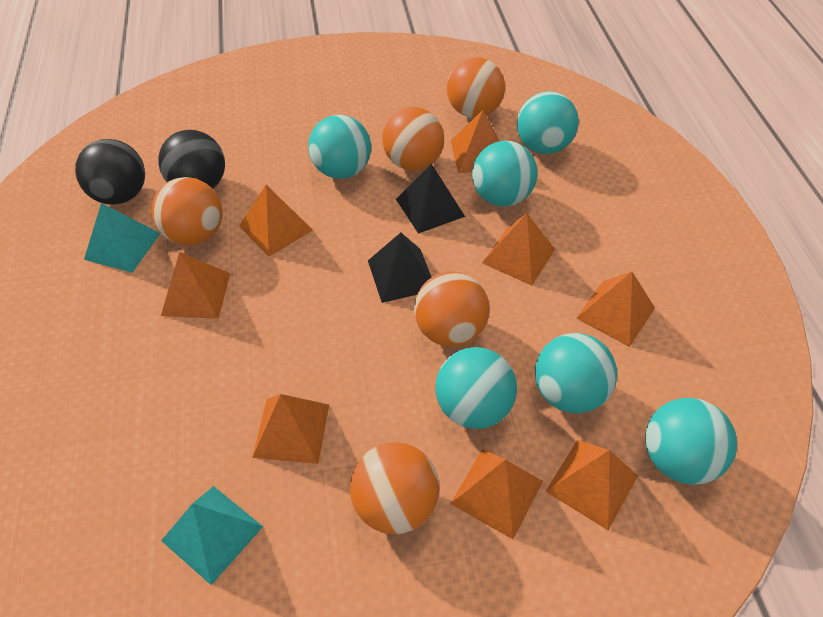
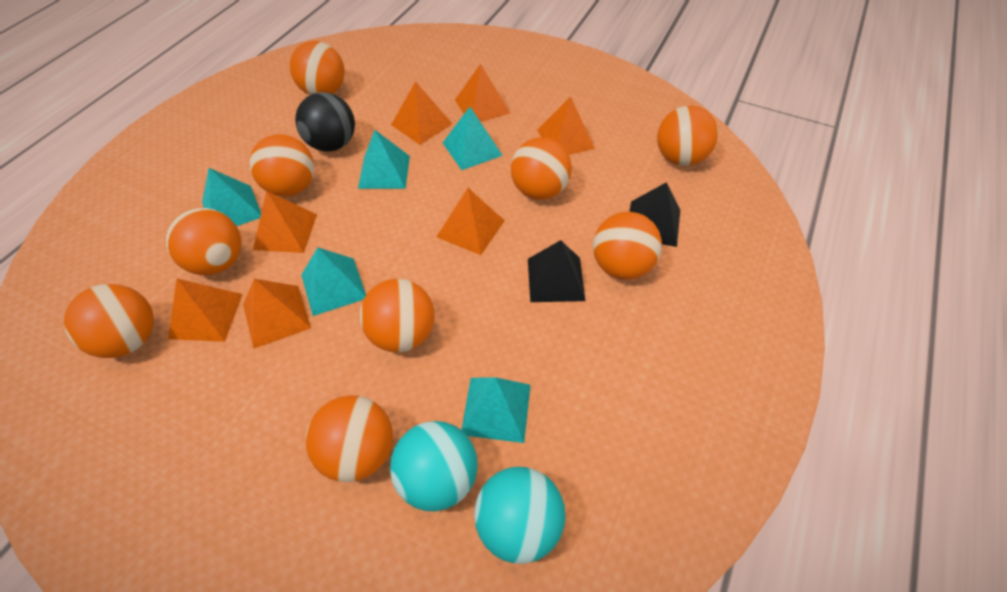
black ball: [75,139,145,205] [158,130,225,189] = 2 -> [295,92,355,152] = 1
orange ball: [152,177,222,245] [350,442,439,534] [382,107,444,171] [414,271,489,347] [447,57,505,118] = 5 -> [64,284,154,358] [166,208,241,275] [249,134,314,197] [290,41,345,95] [306,395,393,482] [360,279,435,352] [511,137,572,200] [593,212,662,280] [657,106,718,166] = 9
orange pyramid: [161,252,231,319] [239,185,313,256] [252,394,329,464] [451,110,499,173] [451,449,543,539] [482,213,555,286] [546,440,638,530] [576,272,655,347] = 8 -> [168,279,243,342] [243,279,311,349] [253,191,317,253] [391,81,452,145] [437,188,505,255] [455,64,510,122] [538,96,595,155] = 7
turquoise ball: [308,115,371,179] [435,347,517,429] [472,141,537,206] [517,91,579,154] [535,333,617,414] [645,398,737,485] = 6 -> [390,421,478,511] [474,467,565,564] = 2
turquoise pyramid: [84,203,161,273] [161,486,263,585] = 2 -> [202,168,261,226] [301,247,366,316] [358,130,410,189] [443,107,503,170] [461,377,531,443] = 5

